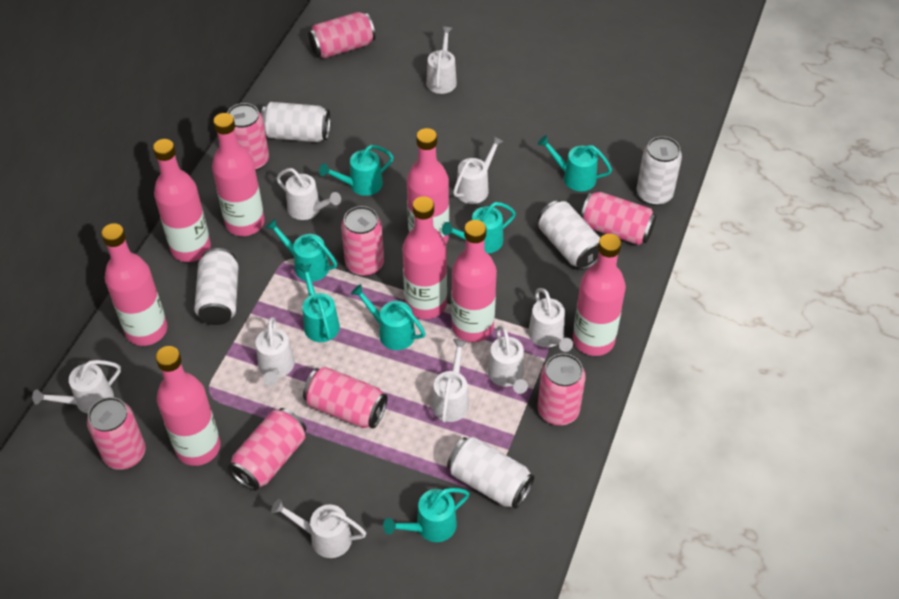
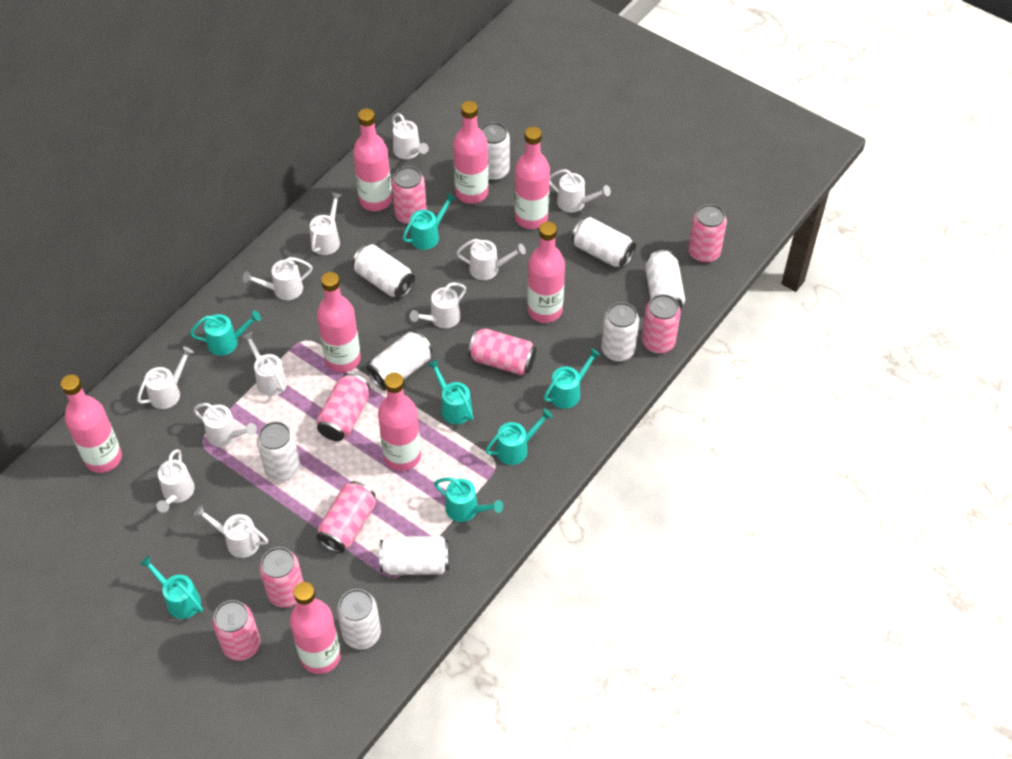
white can: [194,248,239,325] [261,102,330,142] [447,437,534,509] [538,200,600,270] [637,136,682,206] = 5 -> [257,422,300,481] [337,589,381,650] [352,244,415,299] [367,332,432,390] [379,536,449,575] [481,122,510,181] [572,217,636,268] [601,302,639,361] [645,250,685,309] = 9
white watering can: [32,360,121,414] [255,317,295,386] [271,499,366,558] [276,168,341,220] [426,27,457,94] [432,339,469,423] [453,136,504,204] [487,326,528,394] [528,288,573,352] = 9 -> [137,346,194,409] [156,449,195,512] [193,403,257,447] [194,505,268,558] [242,332,288,396] [243,257,312,300] [310,192,342,255] [392,113,429,159] [410,282,466,328] [456,239,526,280] [549,169,611,213] = 11

